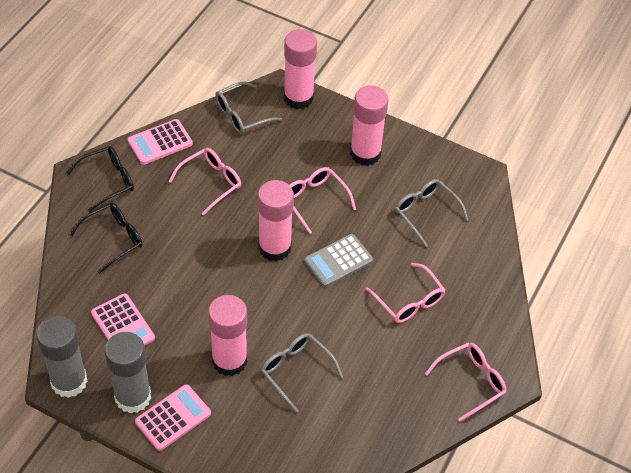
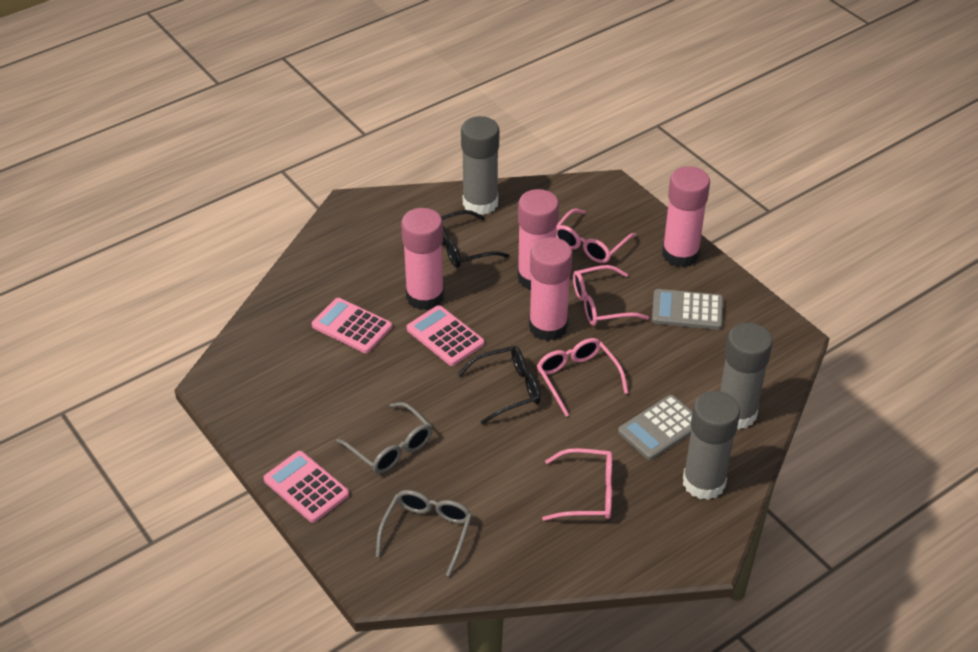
grey calculator: [304,234,373,287] = 1 -> [618,395,692,460] [652,289,723,330] = 2
grey glasses: [215,82,282,134] [261,333,343,413] [395,179,469,247] = 3 -> [336,402,432,474] [376,490,472,577] = 2
grey glue stick: [36,316,87,398] [105,332,151,414] = 2 -> [461,116,499,215] [683,391,740,500] [720,322,773,430] = 3

